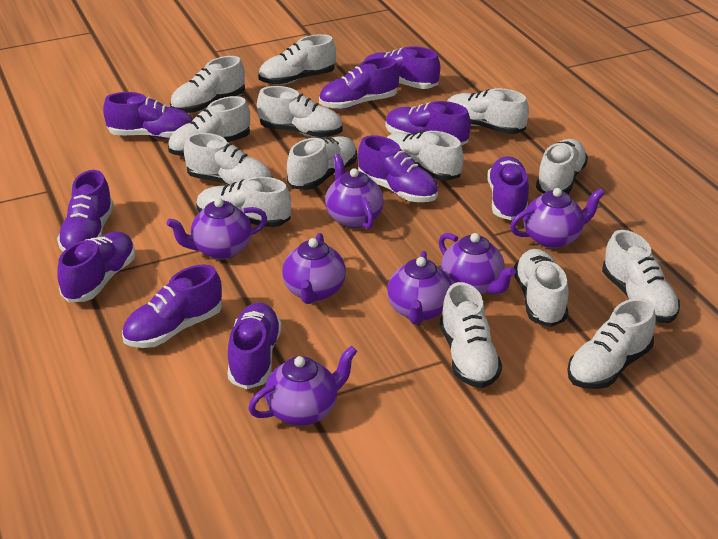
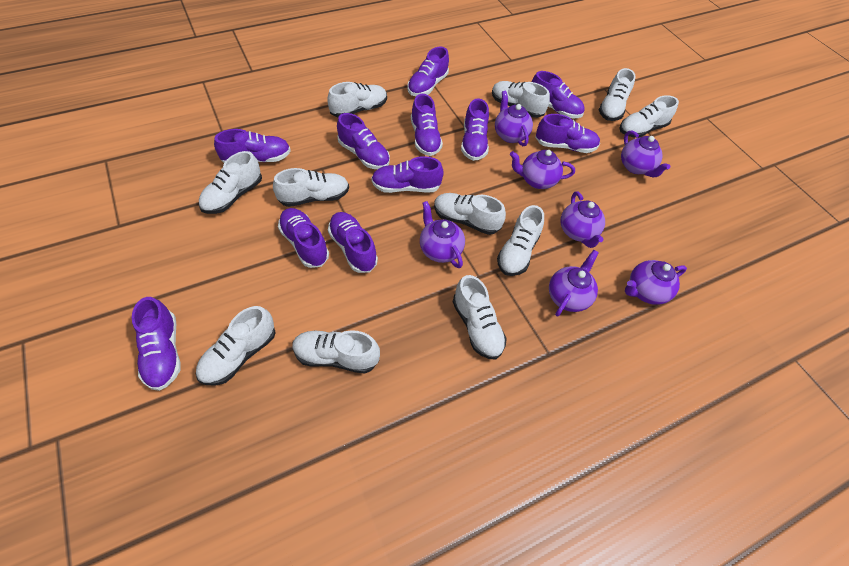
purple shoe: [57,170,114,252] [58,231,136,302] [103,92,192,139] [122,264,222,348] [228,302,282,389] [319,57,399,109] [358,135,438,202] [364,46,440,89] [385,101,471,146] [487,156,529,220] = 10 -> [132,297,181,391] [214,129,291,163] [278,208,329,268] [328,212,378,273] [337,113,390,169] [371,156,444,193] [407,47,449,96] [411,94,443,156] [461,99,489,161] [532,71,585,118] [535,114,600,153] = 11
white shoe: [168,96,250,156] [170,56,245,113] [184,133,272,186] [196,177,291,227] [257,86,342,137] [258,34,336,85] [287,136,357,190] [386,131,464,181] [440,282,502,388] [448,88,529,134] [514,249,569,327] [536,139,588,194] [567,298,656,389] [602,230,680,323] = 14 -> [196,306,276,386] [198,151,262,214] [273,168,349,207] [292,330,380,374] [327,82,387,117] [434,193,506,235] [453,275,507,360] [492,81,550,118] [497,205,544,276] [599,68,636,121] [619,95,679,138] = 11

